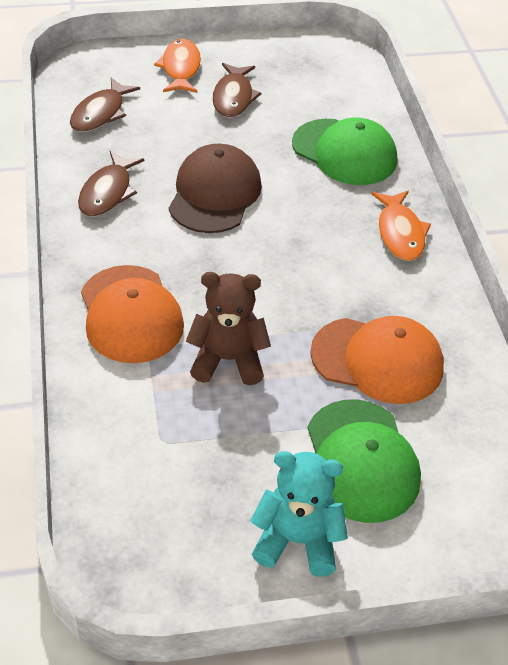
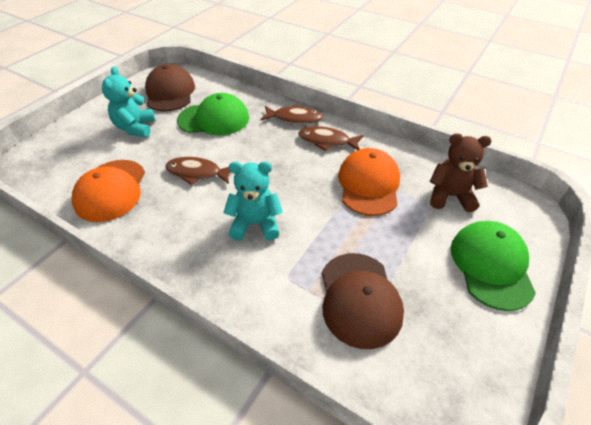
brown cap: [169,144,262,233] = 1 -> [145,64,195,111] [322,253,404,349] = 2
orange fish: [154,39,201,93] [371,191,431,261] = 2 -> none = 0
turquoise teddy bear: [250,451,348,577] = 1 -> [102,66,155,137] [223,161,283,241] = 2

